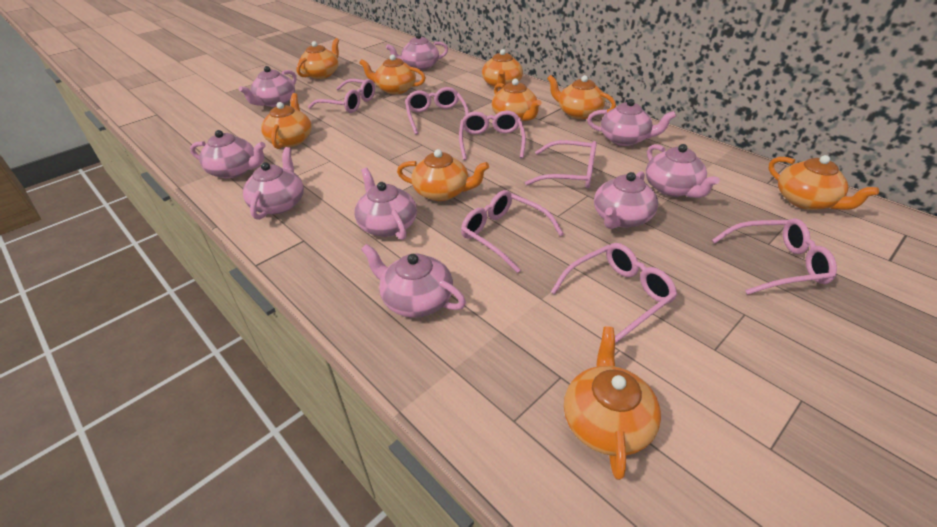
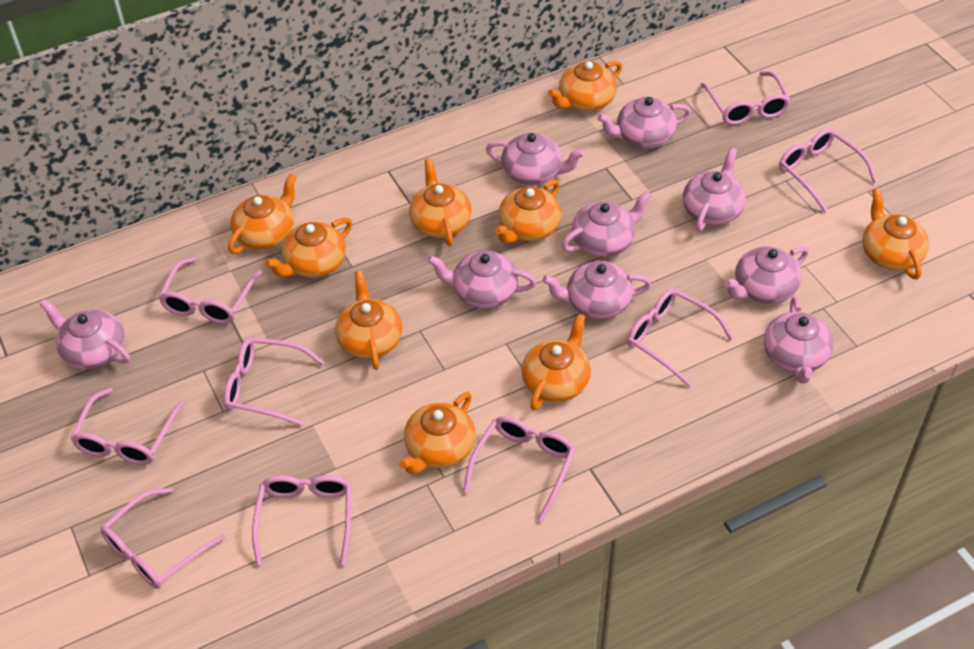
pink glasses: [308,79,375,113] [405,87,469,135] [459,111,526,160] [461,190,564,273] [525,140,597,188] [551,243,677,344] [712,218,837,295] = 7 -> [70,388,184,465] [101,488,226,589] [158,257,262,324] [224,338,324,426] [252,475,352,566] [463,416,576,522] [627,288,734,387] [700,71,791,125] [779,128,878,212] = 9

